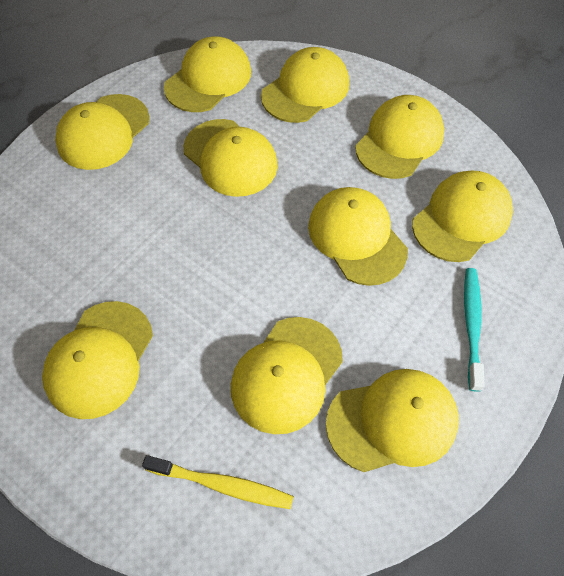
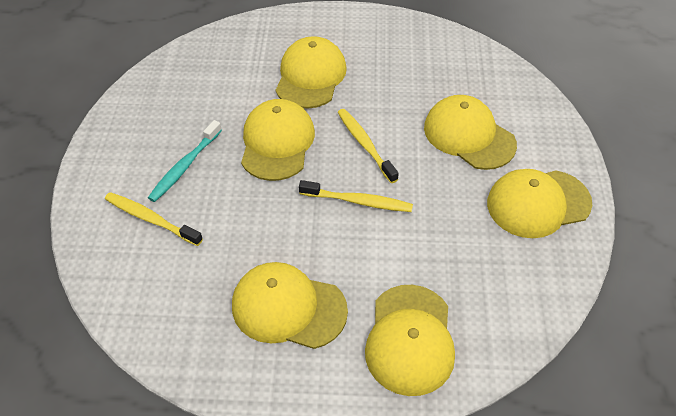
yellow cap: [42,301,153,419] [55,94,150,170] [164,36,251,112] [183,119,278,197] [231,317,343,434] [261,47,349,123] [308,187,408,286] [326,369,459,472] [355,95,444,179] [412,171,513,262] = 10 -> [232,262,348,349] [241,99,315,181] [276,36,347,109] [365,285,455,396] [424,95,517,170] [487,169,592,238] = 6
yellow toothbrush: [142,455,294,509] = 1 -> [105,192,203,246] [299,180,413,212] [337,109,399,183] = 3

